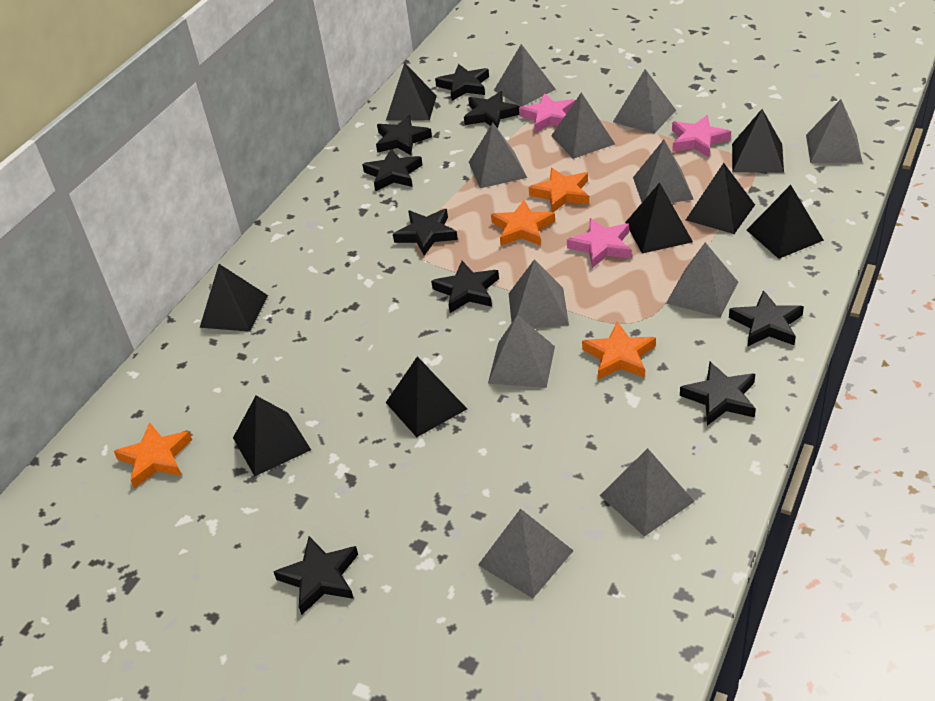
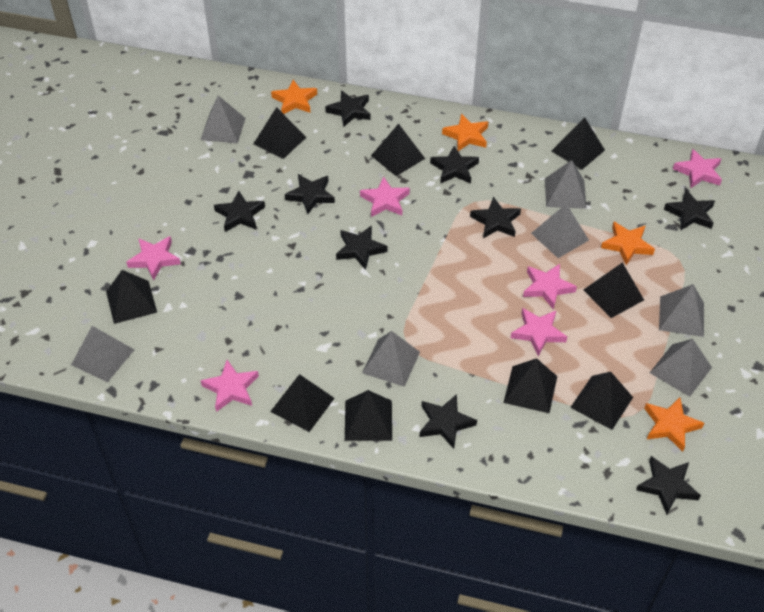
black pyramid: [200,264,268,332] [233,396,311,476] [386,62,437,121] [386,356,467,437] [625,183,693,254] [686,163,755,234] [732,109,784,173] [747,185,824,259] = 8 -> [106,270,157,324] [253,107,306,159] [270,374,335,432] [345,390,392,441] [371,123,425,176] [504,358,557,413] [551,117,605,170] [570,372,633,430] [584,262,644,318] = 9
grey pyramid: [469,123,527,188] [478,509,574,598] [488,315,555,388] [494,44,556,106] [509,259,569,328] [551,93,615,159] [600,448,695,537] [613,69,676,134] [633,140,694,203] [666,242,738,317] [806,99,863,163] = 11 -> [71,326,135,382] [201,96,246,144] [362,331,420,387] [531,204,589,258] [545,160,587,209] [650,339,712,397] [659,284,704,337] = 7
pink star: [519,93,575,133] [567,218,631,268] [672,115,731,157] = 3 -> [126,236,181,280] [200,360,259,412] [360,177,410,217] [511,308,567,356] [523,264,577,310] [673,149,722,188] = 6

